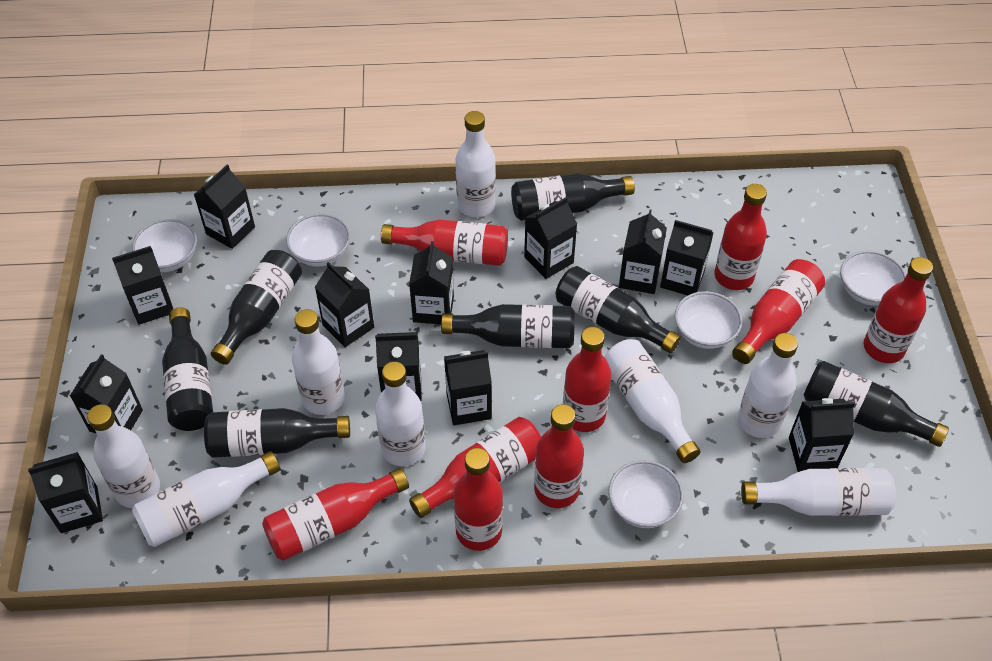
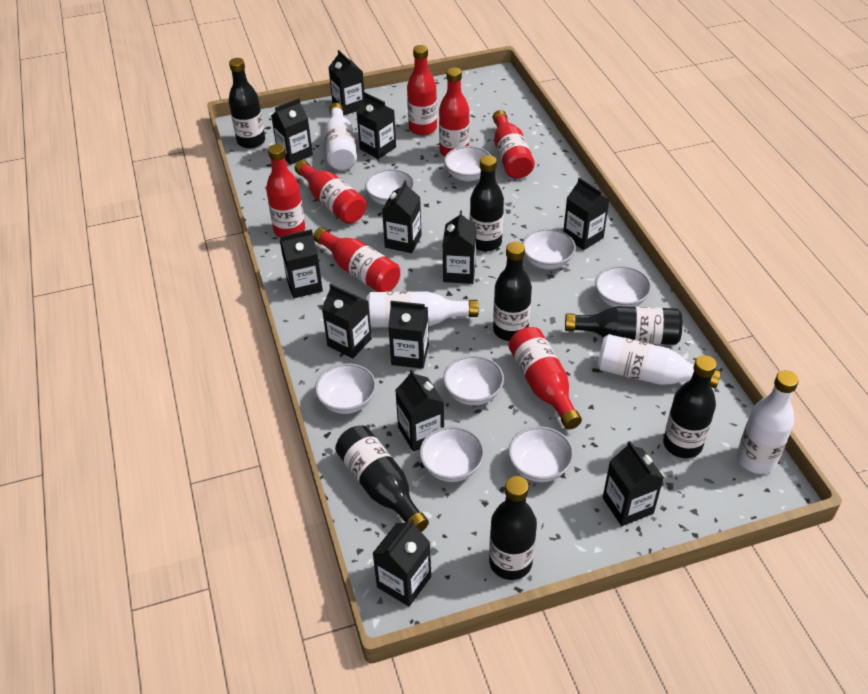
red bottle: [262,468,409,561] [381,220,508,266] [409,417,541,518] [453,448,503,551] [534,404,584,508] [563,327,612,432] [715,184,767,290] [732,259,825,364] [864,257,933,363] = 9 -> [266,144,305,238] [294,160,367,224] [313,227,400,292] [407,45,437,135] [439,67,469,156] [493,110,535,179] [508,327,582,430] = 7
white bottle: [87,404,160,508] [132,451,280,547] [292,309,345,415] [375,362,426,466] [456,111,496,217] [605,339,701,463] [738,333,798,438] [741,468,896,516] = 8 -> [324,103,357,170] [366,291,479,328] [597,334,721,388] [737,370,799,474] = 4
white bowl: [132,219,197,272] [286,213,350,267] [608,460,684,528] [675,291,742,349] [840,251,906,306] = 5 -> [315,363,376,414] [365,169,415,205] [419,426,485,482] [443,355,504,406] [444,146,490,182] [508,426,574,482] [522,229,576,270] [595,266,652,307] = 8

